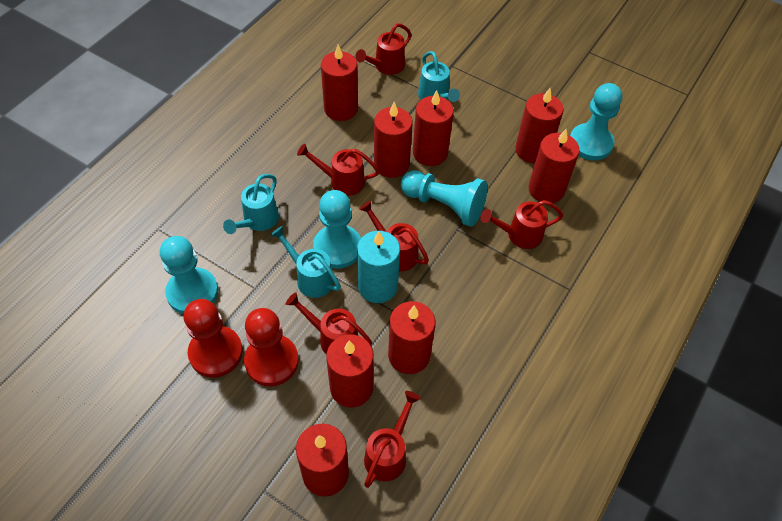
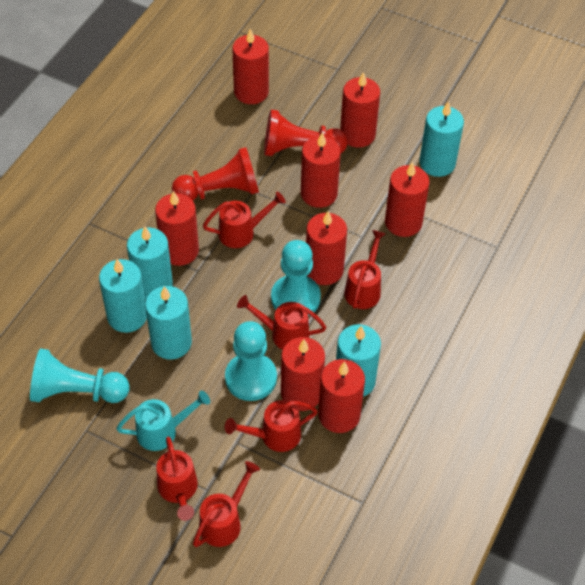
turquoise candle: [357,231,400,303] = 1 -> [99,259,147,333] [127,226,173,299] [145,286,192,359] [336,324,381,397] [420,101,464,177] = 5
turquoise pawn: [160,236,218,314] [313,190,361,269] [401,171,488,227] [570,83,622,161] = 4 -> [30,348,129,403] [225,321,277,401] [271,240,321,316] = 3
turquoise watering can: [223,174,279,234] [271,226,341,298] [418,51,460,102] = 3 -> [116,391,210,451] = 1

